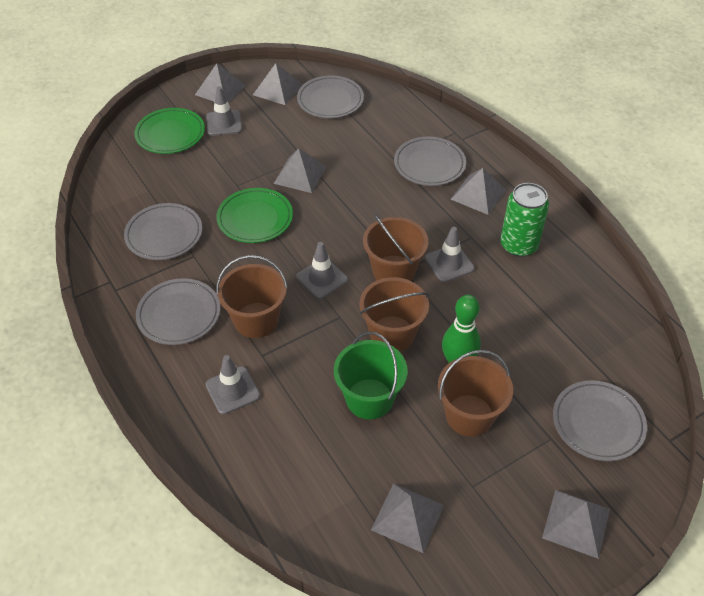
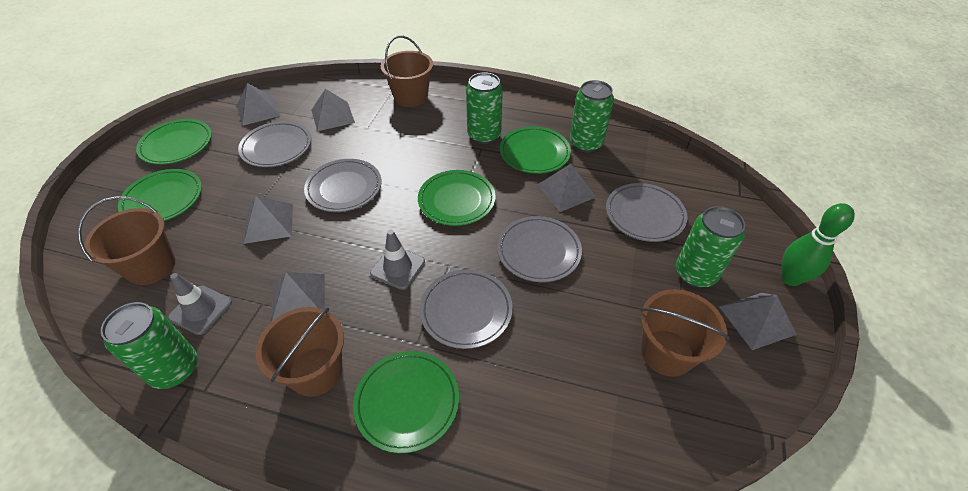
green bucket: [334,331,408,419] = 1 -> none = 0
green can: [500,183,549,257] = 1 -> [101,302,198,389] [466,72,503,144] [570,80,614,153] [676,206,745,287] = 4
green plate: [134,108,205,154] [216,188,293,243] = 2 -> [118,169,202,221] [136,119,212,165] [353,351,459,453] [418,170,496,226] [500,127,571,174] = 5
grey traffic cone: [206,86,242,136] [206,355,260,414] [296,242,348,299] [425,227,475,283] = 4 -> [168,273,232,335] [370,230,425,290] = 2

